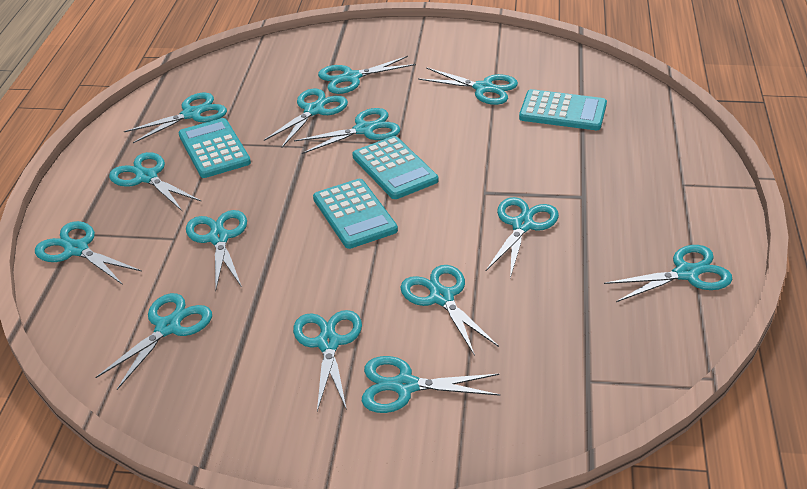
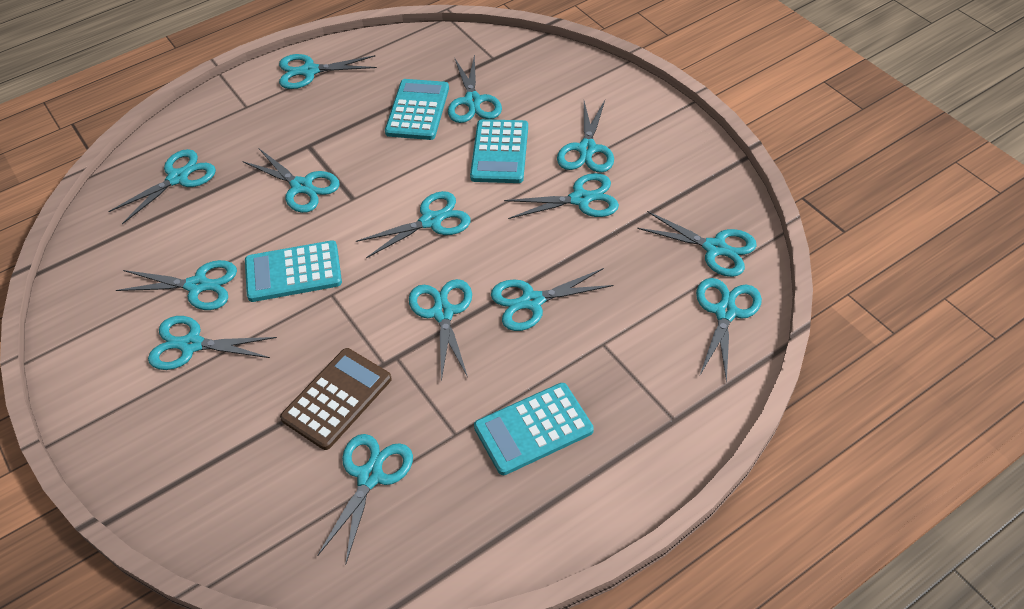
brown calculator: none = 0 -> [280,348,392,450] = 1

